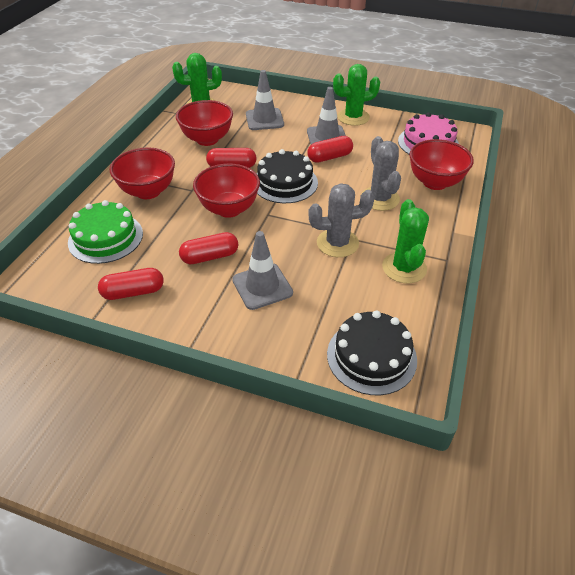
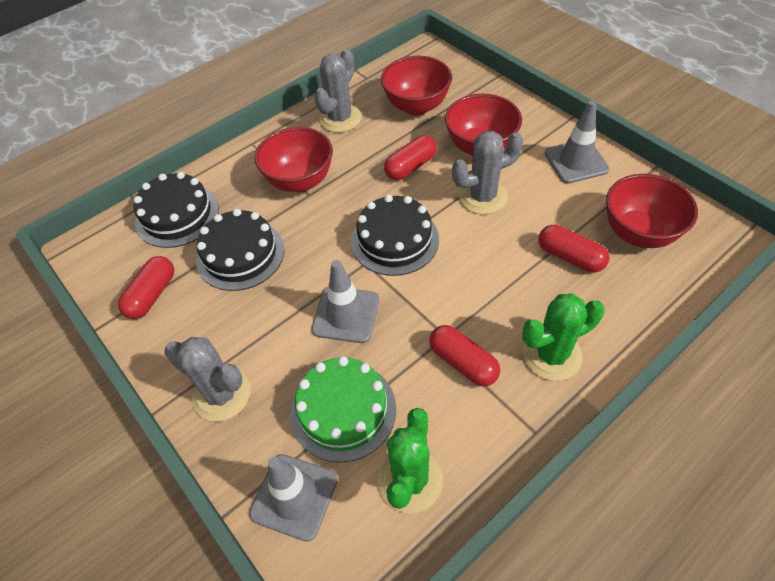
black cake: [256,149,318,203] [327,311,417,395] = 2 -> [134,172,219,248] [196,209,284,291] [351,195,439,276] = 3
green cactus: [172,53,222,104] [333,64,380,126] [382,199,429,284] = 3 -> [377,408,443,513] [522,293,605,381] = 2
grey cactus: [308,183,374,257] [362,136,401,211] = 2 -> [164,337,251,422] [314,49,362,133] [452,131,524,214] = 3
pink cake: [398,112,459,154] = 1 -> none = 0

